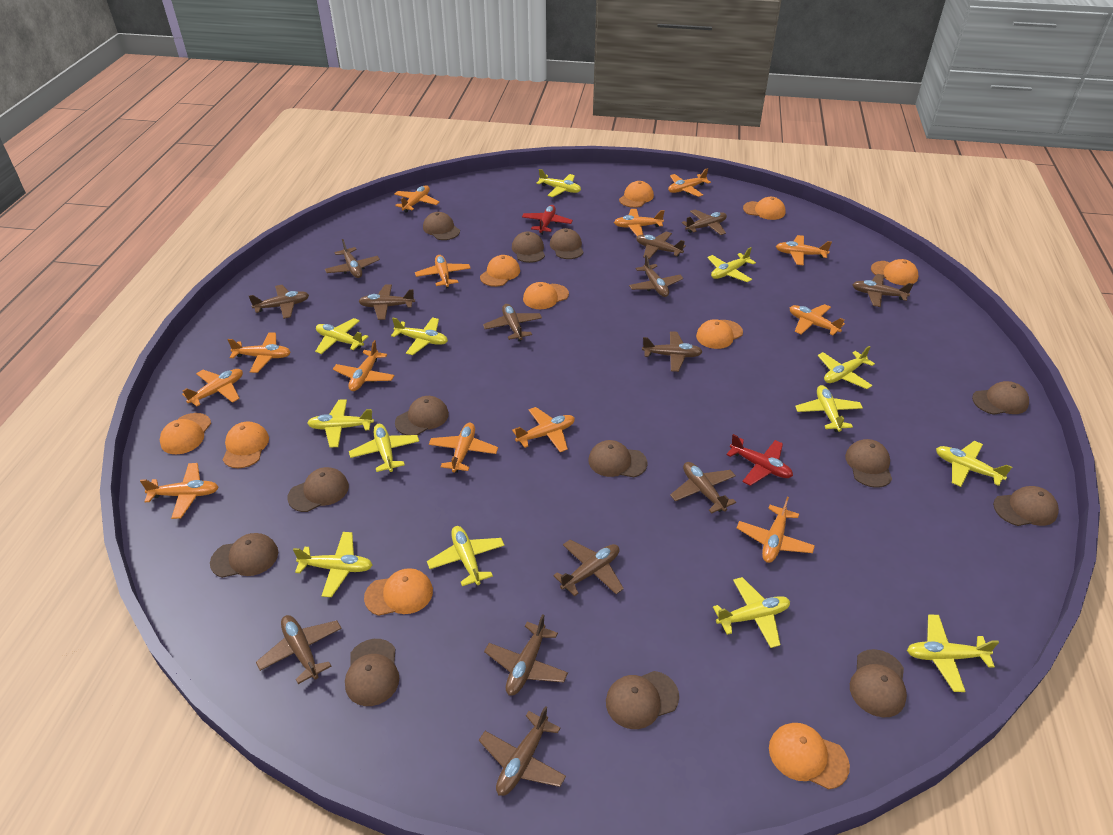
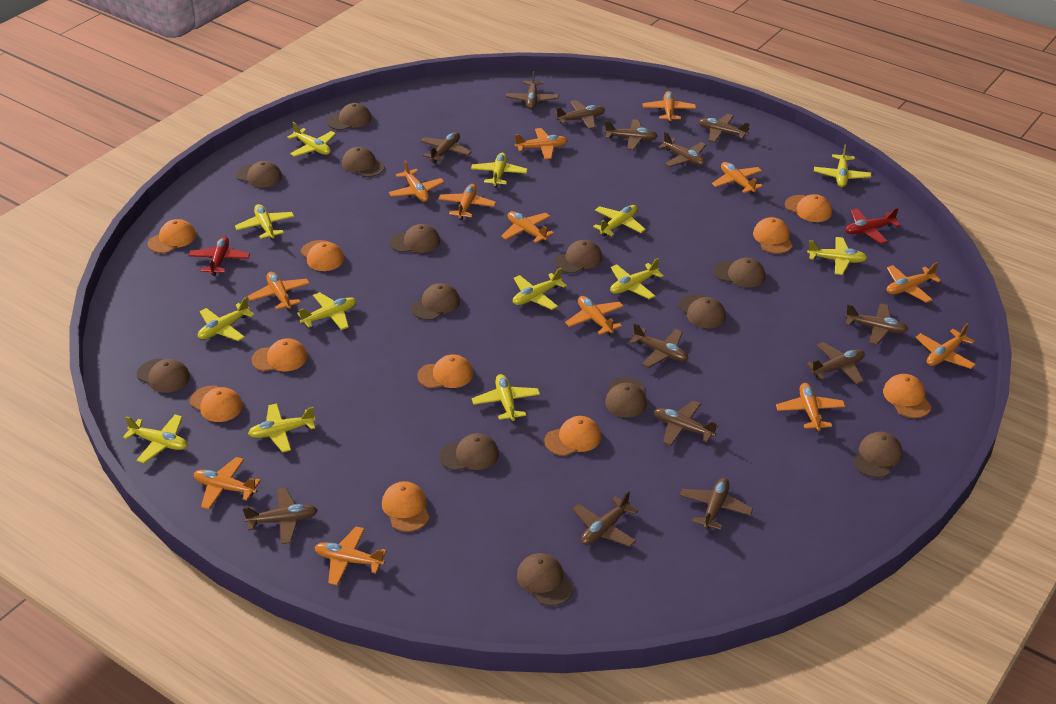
brown plane: [249,285,309,319] [256,615,342,684] [325,239,380,278] [358,284,415,320] [479,706,566,796] [483,304,542,341] [484,614,568,695] [553,540,624,596] [629,255,683,297] [636,231,686,259] [642,331,703,372] [670,462,736,514] [682,209,727,235] [852,274,913,307] = 14 -> [243,488,317,544] [420,132,472,163] [506,71,559,109] [555,100,605,129] [573,491,638,547] [605,119,658,150] [629,323,688,368] [654,400,719,446] [658,132,706,167] [680,477,753,530] [698,114,750,143] [806,342,865,384] [845,303,908,345] = 13

